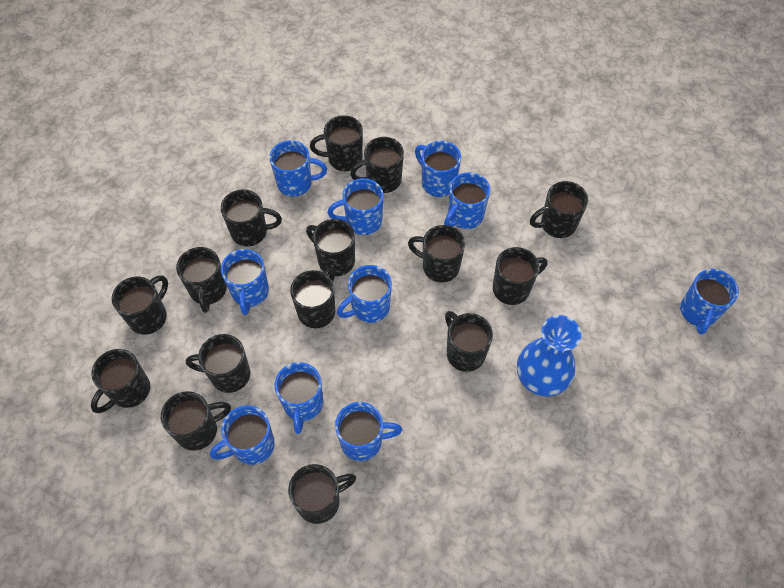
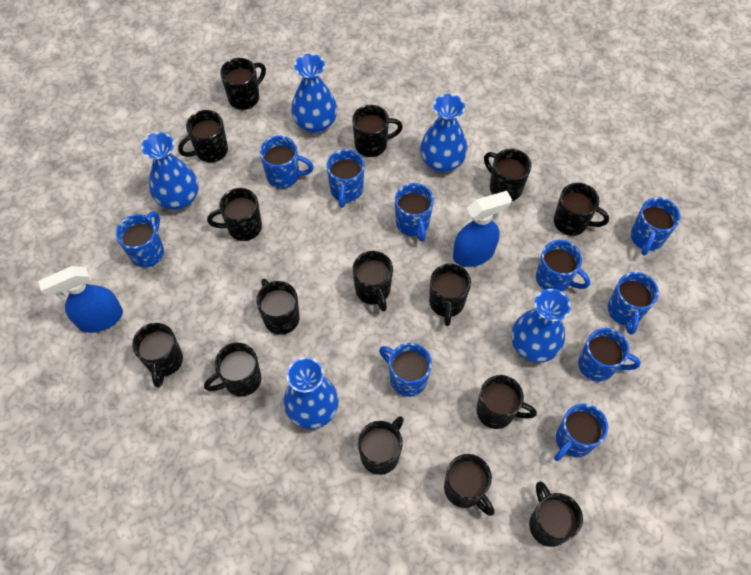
blue spray bottle: none = 0 -> [38,266,123,333] [453,191,512,267] = 2
blue vase: [517,315,581,397] = 1 -> [141,132,199,210] [283,357,339,429] [291,54,337,133] [420,94,468,172] [511,289,571,363] = 5

